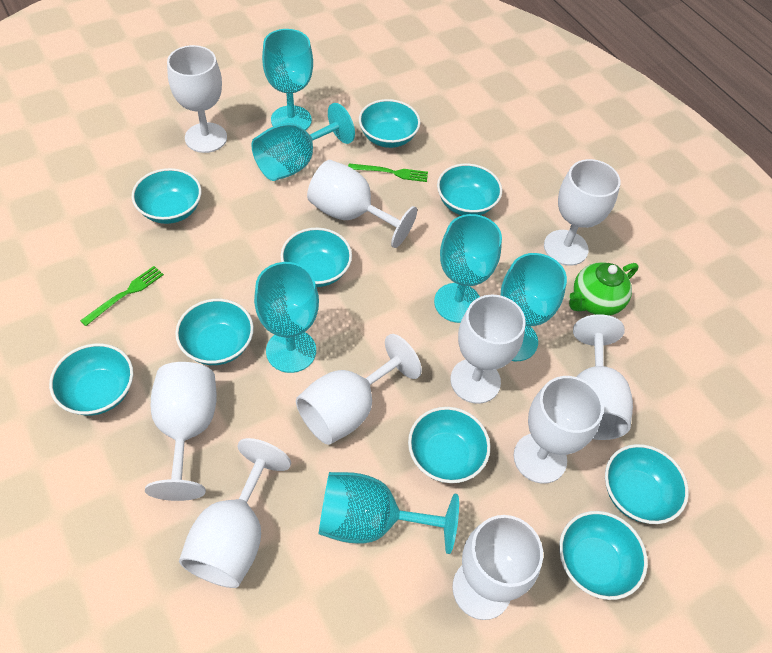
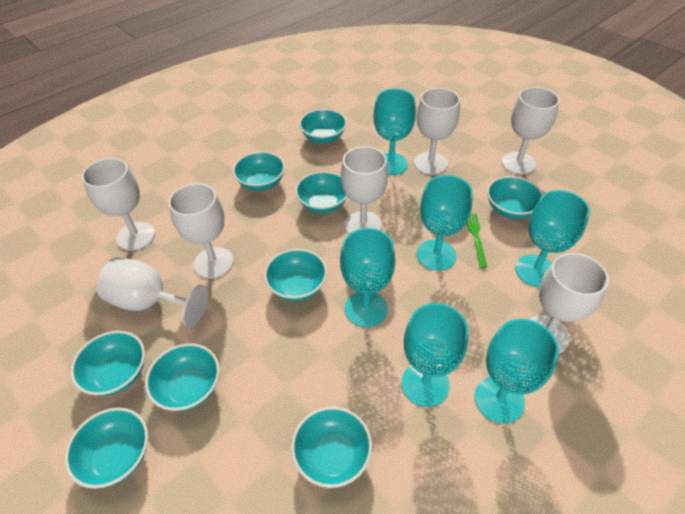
green fork: [80,266,164,326] [348,163,428,182] = 2 -> [467,214,487,268] = 1
green teapot: [569,262,639,316] = 1 -> none = 0
white goblet: [145,362,217,501] [167,45,227,153] [179,438,291,588] [296,334,422,445] [307,160,417,248] [450,295,526,404] [452,515,543,620] [514,376,604,484] [544,159,621,266] [573,314,633,440] = 10 -> [82,158,155,251] [97,257,208,328] [169,183,234,278] [341,146,388,234] [414,88,460,175] [501,87,559,174] [529,253,609,354] = 7

